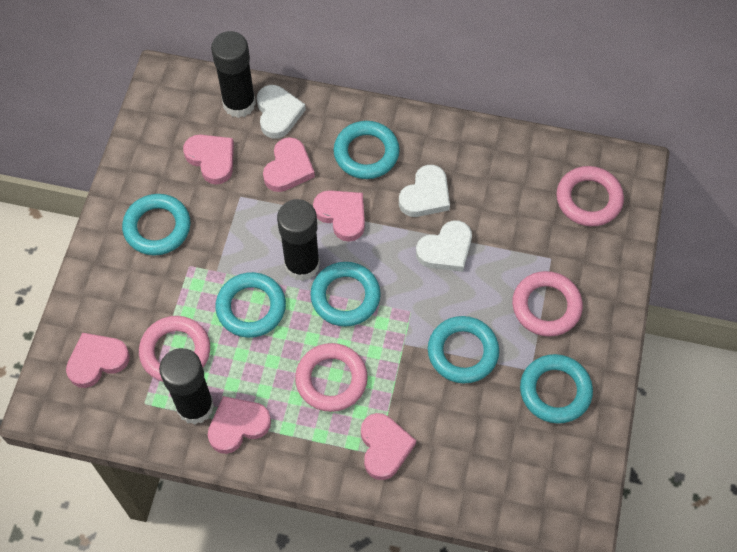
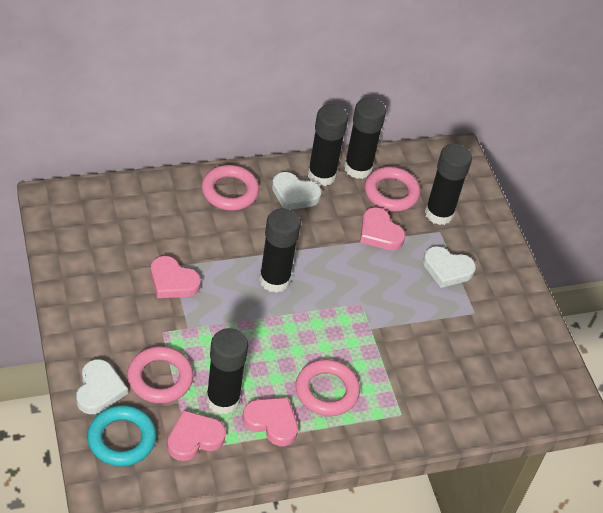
black glue stick: [159,348,214,425] [211,31,256,118] [277,199,320,281] = 3 -> [206,328,248,415] [259,208,301,293] [308,104,348,186] [344,98,386,179] [425,144,472,225] = 5
pink heart: [66,333,130,388] [183,134,234,185] [208,396,271,454] [263,137,315,192] [313,190,365,242] [361,413,416,480] = 6 -> [151,256,201,298] [167,410,226,461] [243,397,298,446] [360,207,405,250] = 4
turquoise ring: [122,194,190,256] [215,272,286,338] [310,262,381,327] [334,121,400,179] [428,316,499,383] [520,354,593,424] = 6 -> [87,405,156,466] = 1

